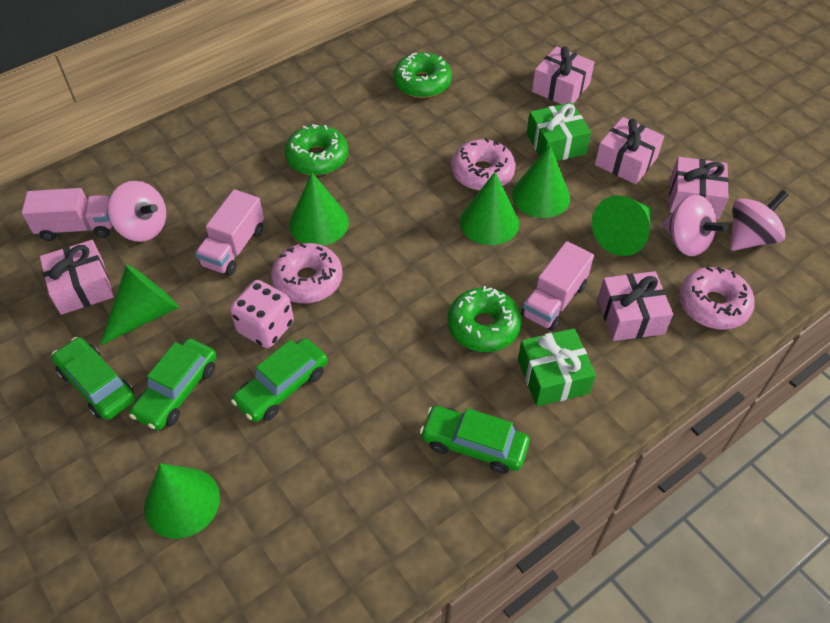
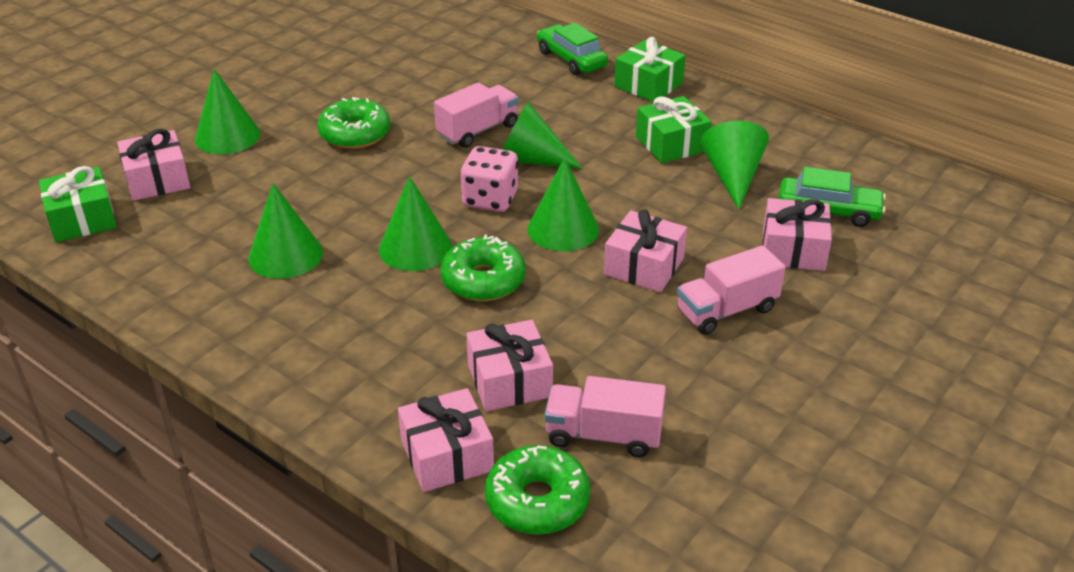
green car: [51,337,135,420] [129,339,217,430] [231,338,328,422] [420,406,530,474] = 4 -> [537,23,608,75] [778,167,886,227] = 2
green gift: [518,328,596,406] [527,102,591,161] = 2 -> [39,166,117,242] [614,37,686,102] [636,96,712,163] = 3
pink donut: [271,243,343,303] [451,138,516,191] [679,267,755,330] = 3 -> none = 0
pink spinning top: [108,181,166,242] [662,195,728,256] [730,190,788,251] = 3 -> none = 0

